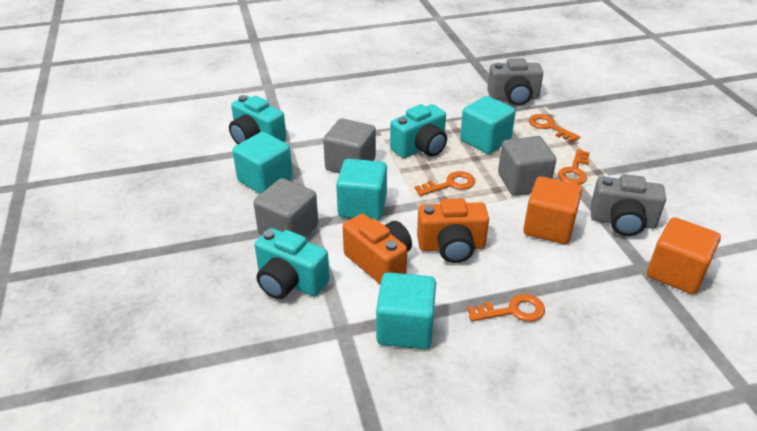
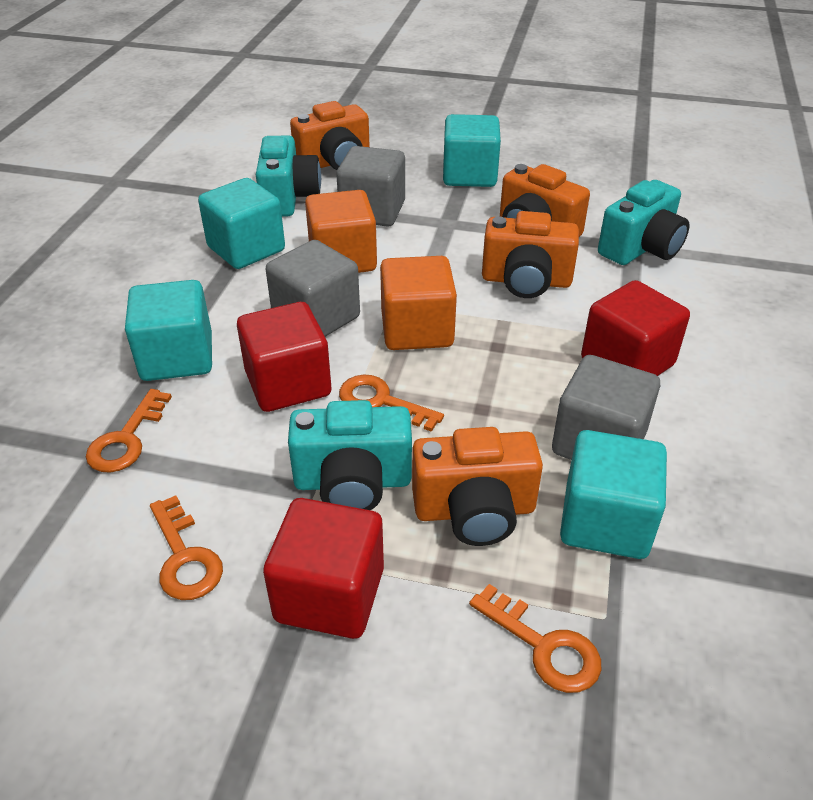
grey camera: [487,58,543,106] [591,174,666,236] = 2 -> none = 0
orange camera: [343,214,412,285] [417,198,489,263] = 2 -> [290,101,370,170] [412,427,543,546] [482,211,579,298] [500,164,590,237] = 4
red cube: none = 0 -> [237,302,332,412] [263,498,384,639] [581,280,690,376] = 3

